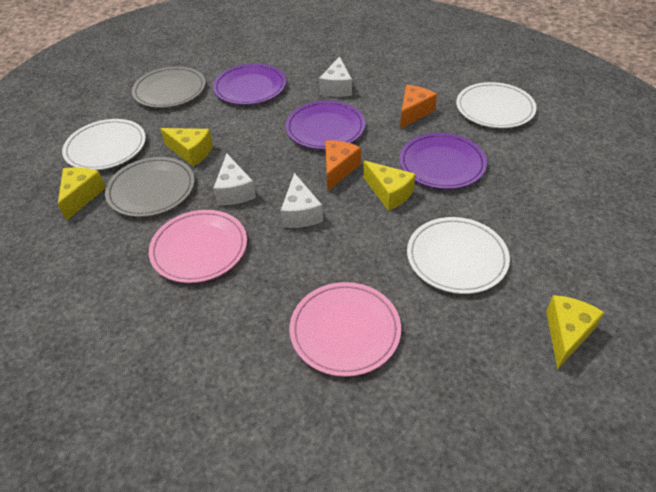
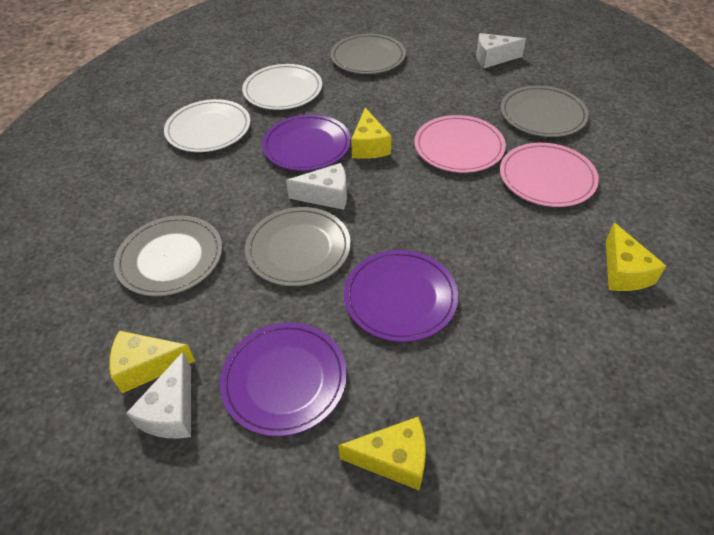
grey plate: [105,157,195,217] [132,66,206,108] = 2 -> [114,215,222,296] [245,207,351,286] [331,34,406,74] [501,85,589,137] = 4
orange cheese: [325,140,361,191] [400,85,437,129] = 2 -> none = 0
white plate: [62,119,146,170] [407,217,510,294] [456,82,537,128] = 3 -> [164,99,250,152] [242,64,322,110] = 2

